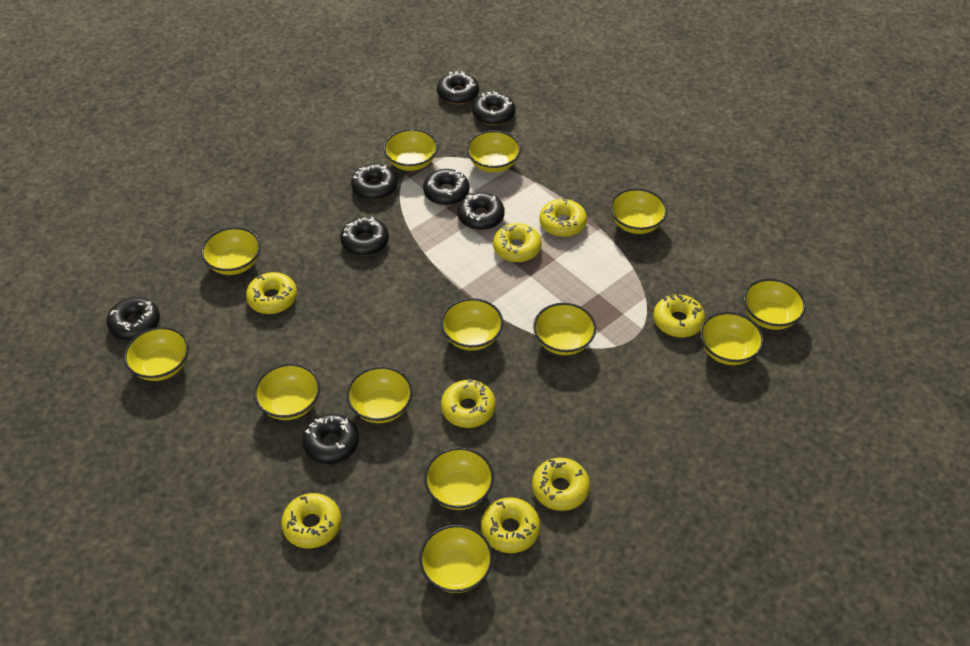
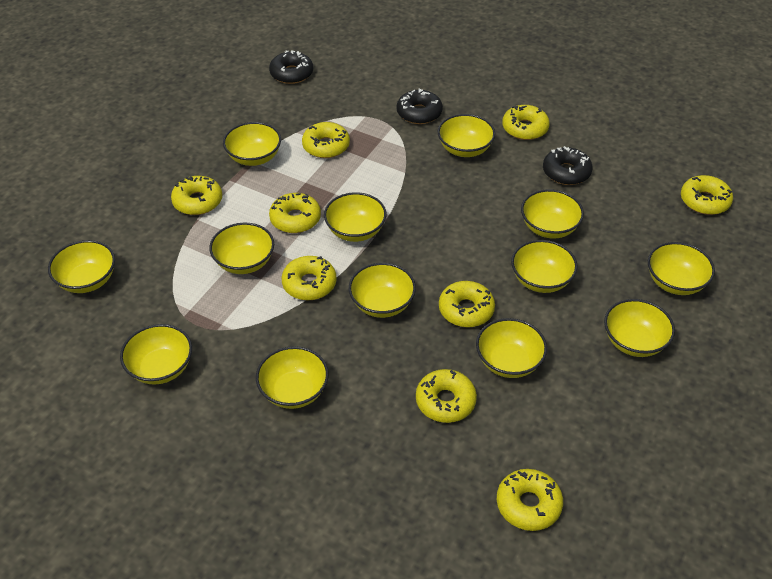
black donut: [107,297,160,340] [302,414,359,464] [340,217,389,256] [351,164,397,200] [423,169,470,205] [437,71,479,104] [457,192,505,230] [472,91,515,125] = 8 -> [269,50,313,84] [397,88,443,124] [543,146,593,185] = 3
yellow donut: [246,272,297,314] [281,493,341,549] [441,379,496,428] [481,497,540,553] [493,223,542,262] [532,458,590,511] [539,198,587,237] [653,294,705,337] = 8 -> [171,176,222,215] [269,193,321,233] [282,256,336,300] [302,122,350,158] [416,369,477,423] [439,281,495,327] [497,469,563,531] [502,105,550,140] [681,175,733,215] = 9

